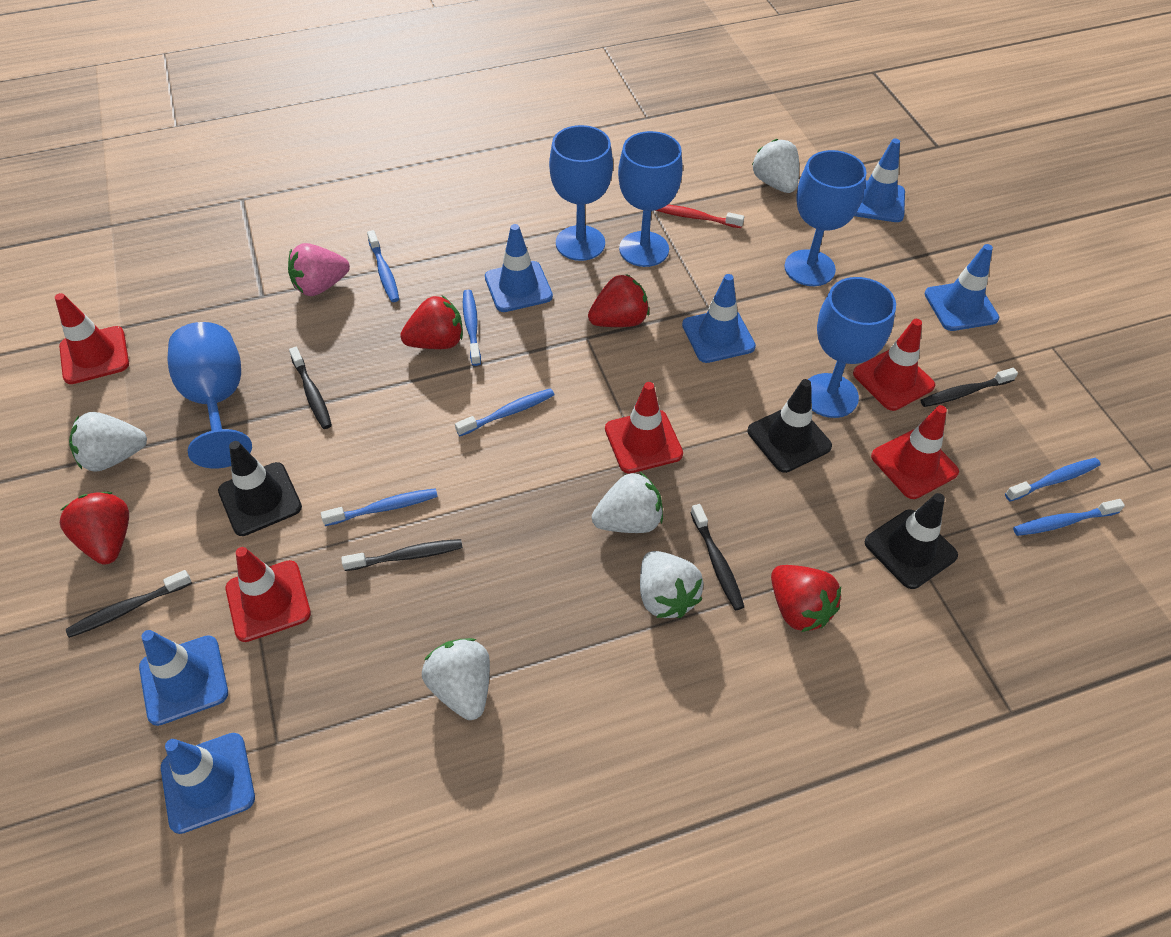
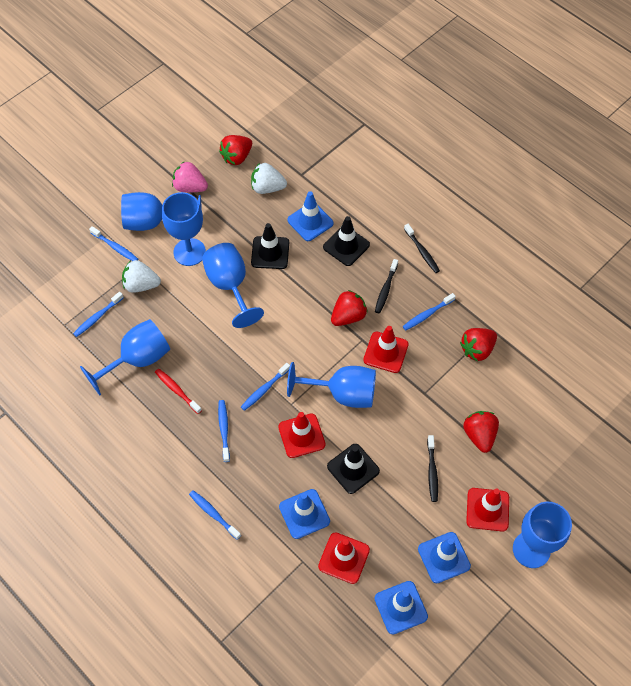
black toothbrush: [66,570,192,638] [289,347,332,429] [341,539,463,571] [690,504,744,610] [920,368,1018,407] = 5 -> [375,259,398,313] [404,224,440,273] [427,435,438,502] = 3
blue goblet: [168,322,252,468] [549,125,613,261] [618,131,683,267] [784,150,867,286] [808,277,896,418] = 5 -> [80,319,170,395] [121,192,202,231] [162,192,206,266] [202,243,264,328] [287,362,376,408] [513,502,572,568] = 6
blue traffic cone: [139,630,228,726] [161,733,255,834] [485,224,553,312] [682,274,756,363] [855,139,905,222] [925,244,999,331] = 6 -> [279,489,330,539] [287,191,334,241] [374,581,428,634] [418,532,471,583] = 4
red traffic cone: [55,293,129,384] [226,547,311,642] [605,382,683,473] [853,319,935,411] [871,405,959,499] = 5 -> [278,412,326,458] [318,532,370,584] [363,326,409,373] [466,488,509,532] = 4
white strawberry: [69,412,147,472] [422,638,490,720] [592,472,663,533] [640,551,704,618] [752,139,799,193] = 5 -> [122,260,161,293] [251,163,287,194] = 2

